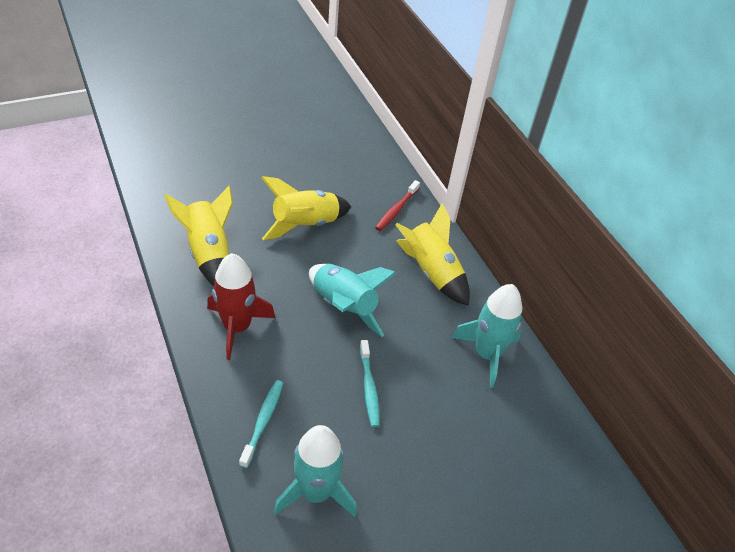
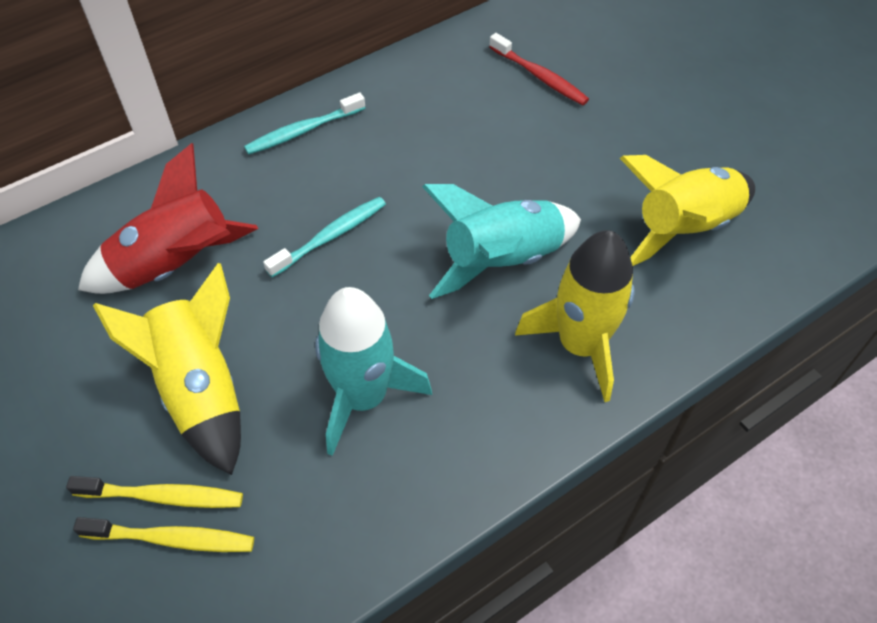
turquoise rocket: [273,425,357,517] [309,264,396,337] [452,284,522,388] = 3 -> [315,287,432,456] [422,184,581,299] = 2
yellow toothbrush: none = 0 -> [66,476,243,508] [73,517,254,552] = 2

